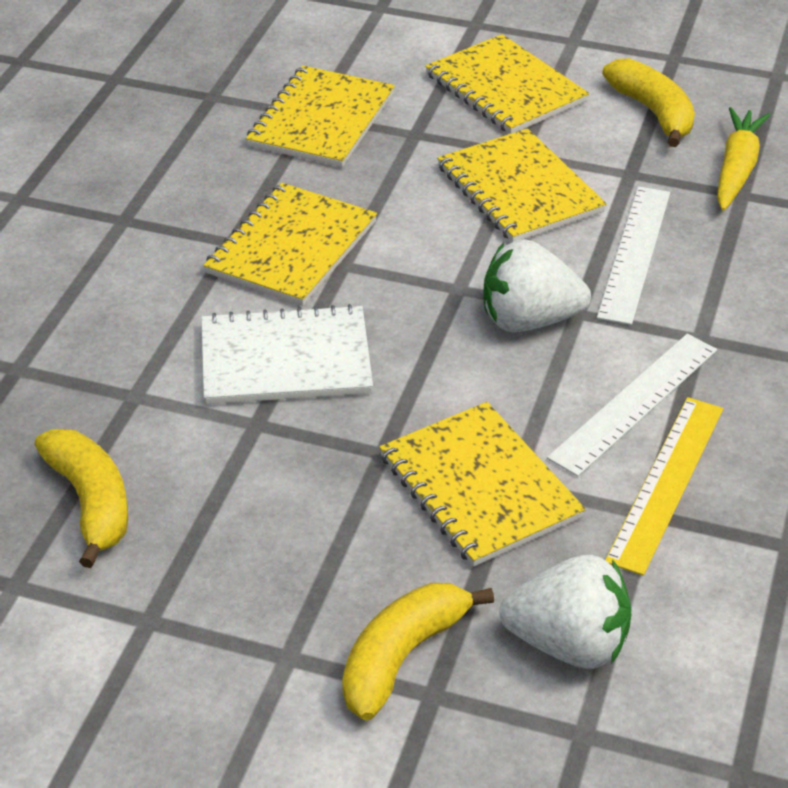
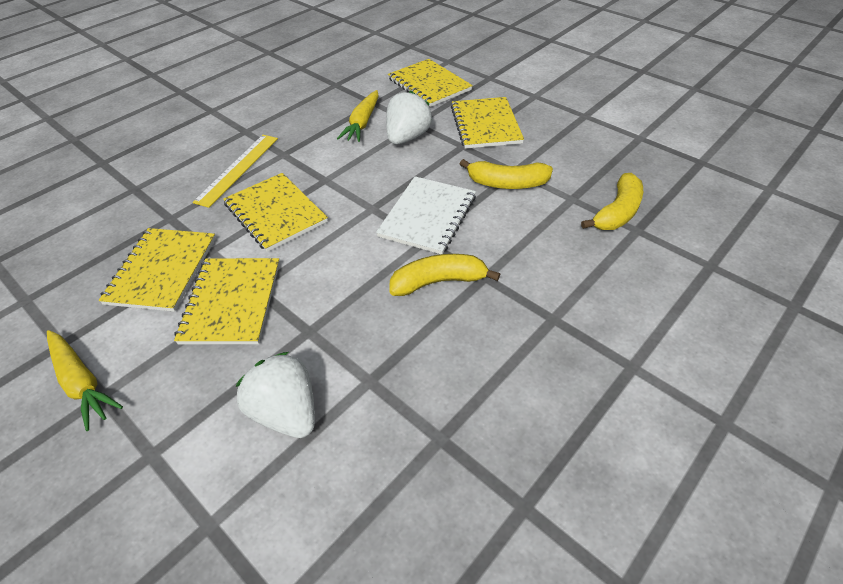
white ruler: [547,334,717,477] [597,186,670,325] = 2 -> none = 0
yellow carrot: [717,107,770,211] = 1 -> [47,330,123,431] [337,90,378,142] = 2

